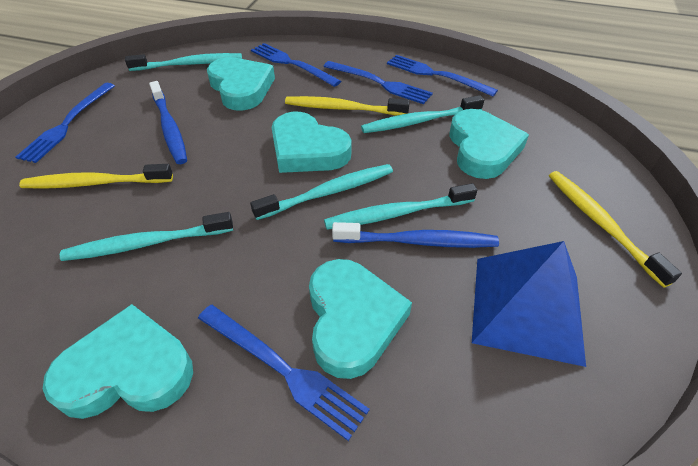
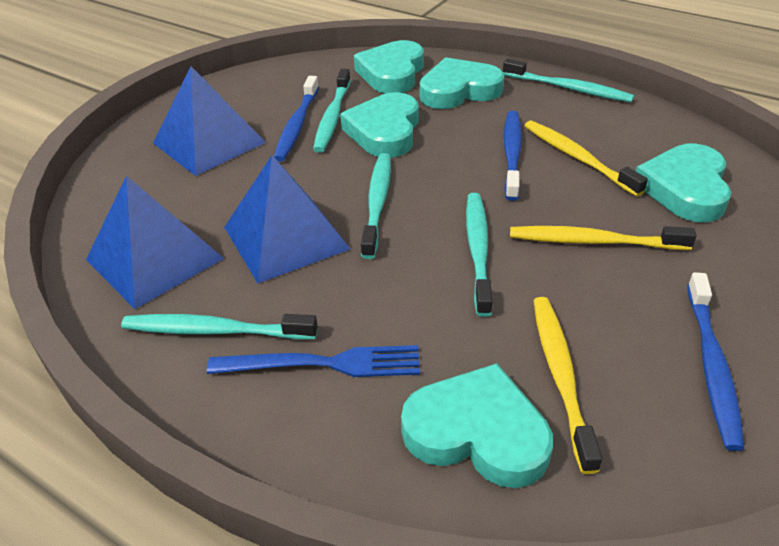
blue fork: [15,83,115,163] [198,305,370,441] [251,43,341,87] [323,61,433,104] [387,55,498,96] = 5 -> [207,345,420,377] = 1
blue pyramid: [472,241,586,367] = 1 -> [86,176,224,309] [153,66,266,176] [224,155,350,283] = 3
blue toothbrush: [149,81,187,164] [332,222,499,248] = 2 -> [274,76,319,162] [504,111,522,201] [687,272,744,451] = 3

